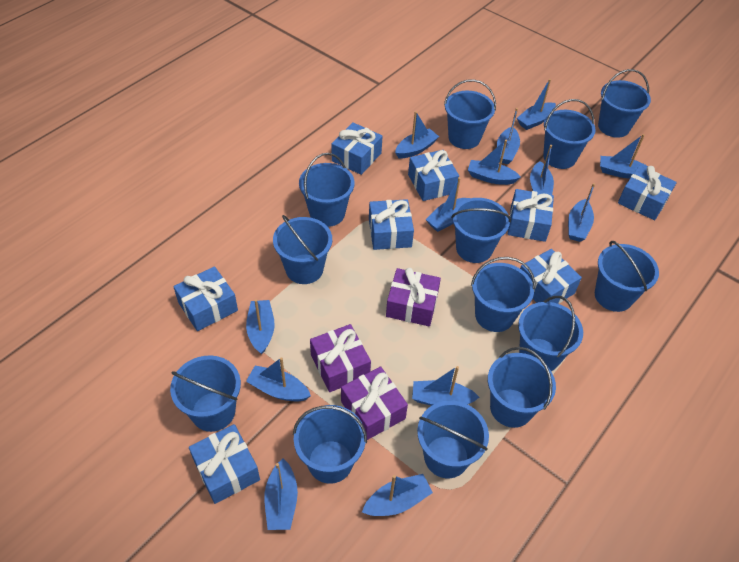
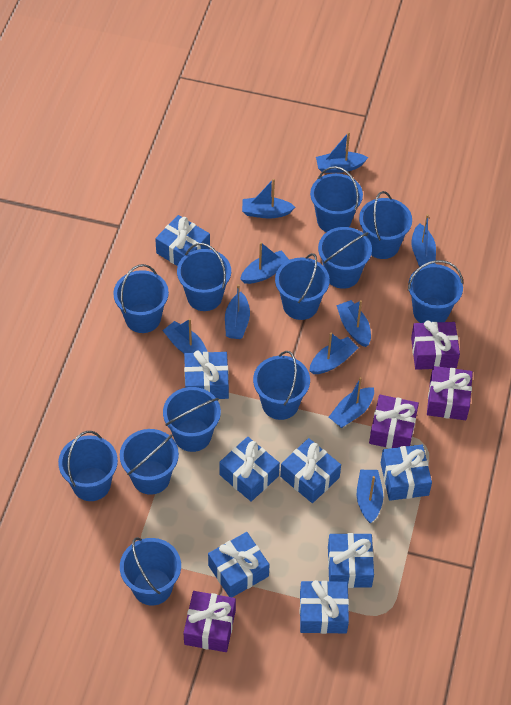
blue boat: [246,299,275,354] [246,357,311,401] [264,458,298,530] [362,474,433,516] [395,111,439,158] [412,366,479,406] [426,177,470,232] [468,140,521,185] [497,108,520,164] [517,79,556,130] [530,145,554,195] [568,183,595,242] [600,134,648,179] = 13 -> [162,318,207,354] [225,284,250,339] [240,242,289,284] [242,179,295,218] [309,333,358,374] [316,132,368,173] [329,377,374,428] [336,300,371,347] [357,470,383,523] [412,214,436,267] = 10
blue bucket: [170,355,241,432] [273,215,332,284] [293,405,367,484] [299,153,355,227] [417,401,489,478] [444,79,496,149] [451,198,511,263] [471,257,535,332] [488,347,556,428] [518,296,583,372] [543,99,596,169] [595,241,659,312] [598,69,651,138] = 13 -> [58,431,118,501] [113,264,169,333] [120,429,179,495] [120,537,181,605] [163,387,221,452] [177,243,231,311] [253,351,310,420] [275,253,330,320] [310,166,363,232] [318,227,372,289] [359,191,412,259] [408,260,463,323] = 12
purple gift: [310,324,371,392] [341,367,408,440] [386,268,441,326] = 3 -> [184,591,236,652] [369,395,419,449] [411,320,460,370] [427,366,473,420] = 4

